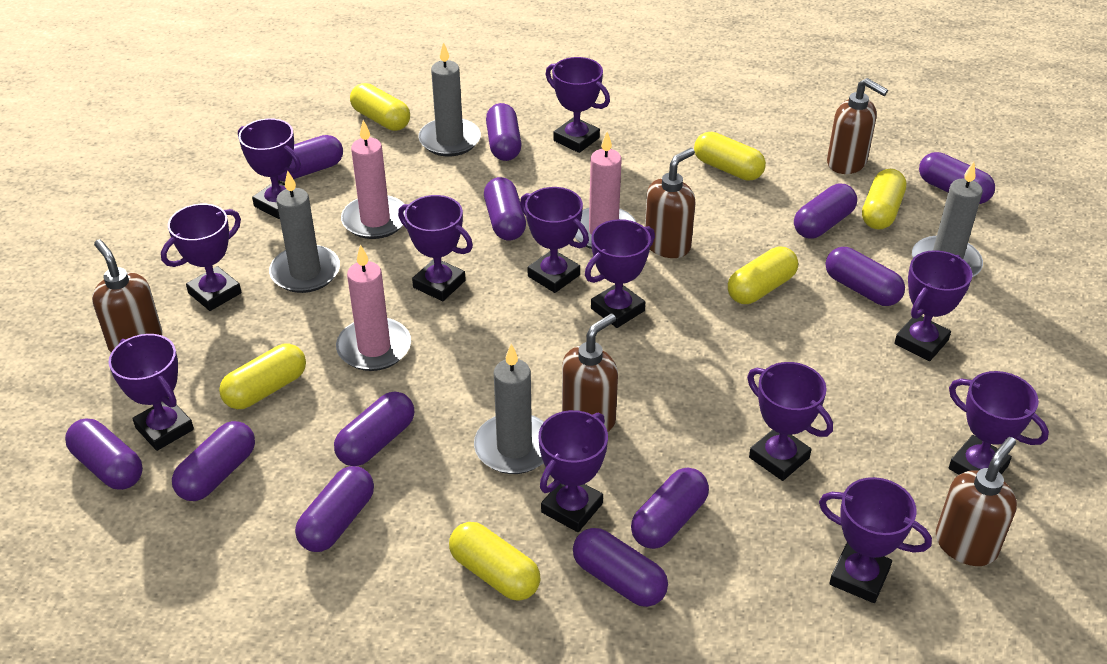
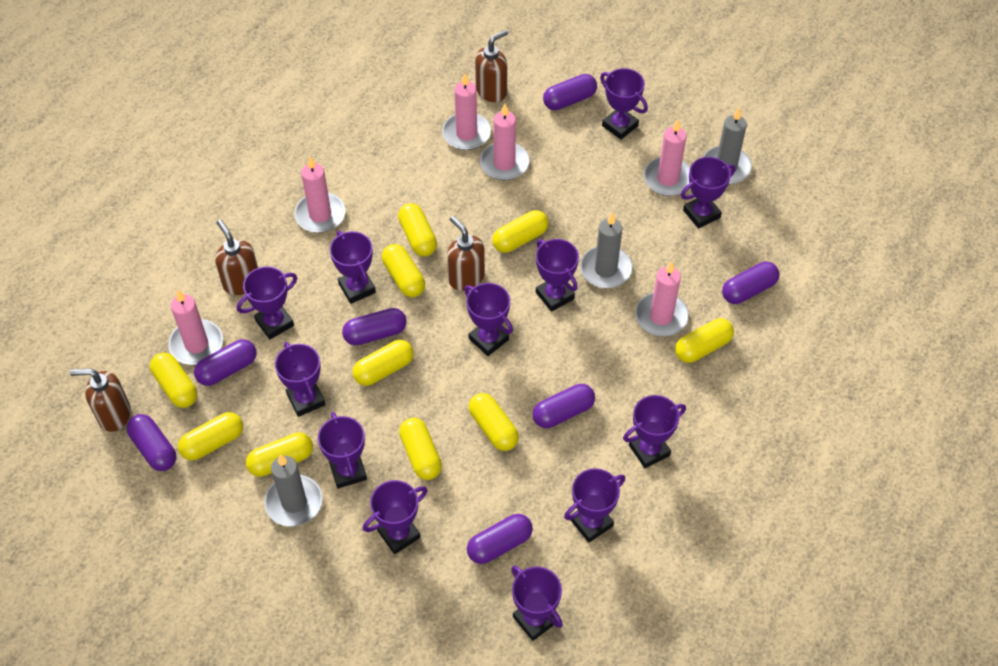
brown soap dispenser: [92,240,162,352] [562,314,618,432] [645,148,695,258] [827,78,888,174] [936,437,1017,566] = 5 -> [70,368,131,432] [215,220,258,295] [447,216,485,291] [475,29,508,102] = 4
grey candle: [269,171,340,293] [418,42,481,156] [474,344,544,474] [912,162,983,277] = 4 -> [264,454,323,527] [580,212,632,288] [703,108,752,184] = 3
pink candle: [336,244,411,371] [341,120,405,239] [575,132,636,249] = 3 -> [168,290,223,365] [294,157,345,233] [442,73,491,150] [480,104,529,180] [635,261,689,337] [644,119,690,196] = 6
purple capsule: [65,418,143,490] [172,421,255,501] [278,135,343,181] [295,466,374,552] [334,391,414,466] [484,177,526,241] [486,103,521,161] [573,528,668,607] [631,468,709,549] [794,184,857,239] [825,247,905,306] [919,152,995,204] = 12 -> [127,414,176,471] [194,339,257,386] [342,308,407,346] [467,514,533,564] [533,384,595,428] [543,74,597,110] [722,262,779,304] = 7
yellow capsule: [219,343,306,409] [350,83,410,131] [449,522,540,601] [694,132,766,181] [728,246,798,304] [862,169,906,230] = 6 -> [150,353,197,408] [178,412,243,460] [246,432,313,477] [353,340,414,386] [382,244,425,297] [398,203,437,256] [399,418,442,480] [469,393,519,451] [492,210,549,253] [675,318,734,363] = 10

